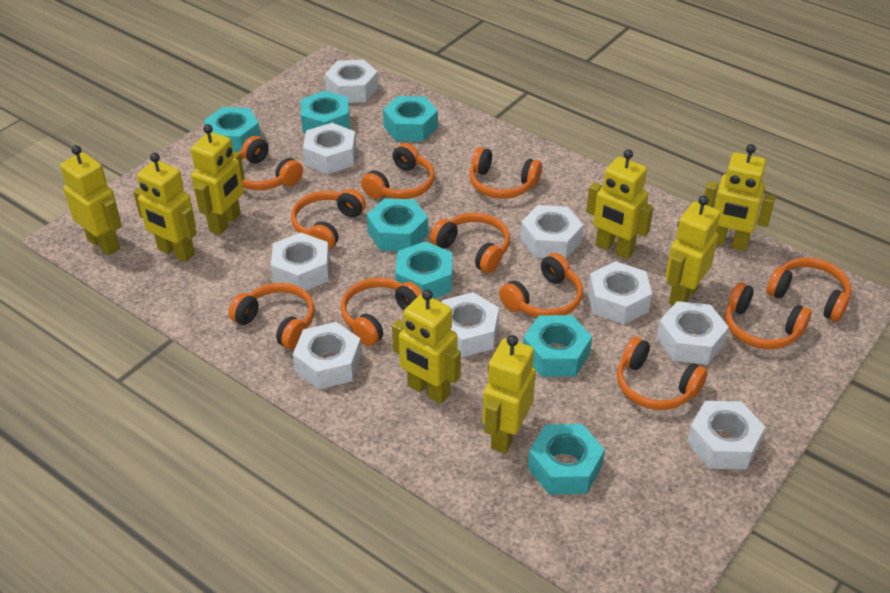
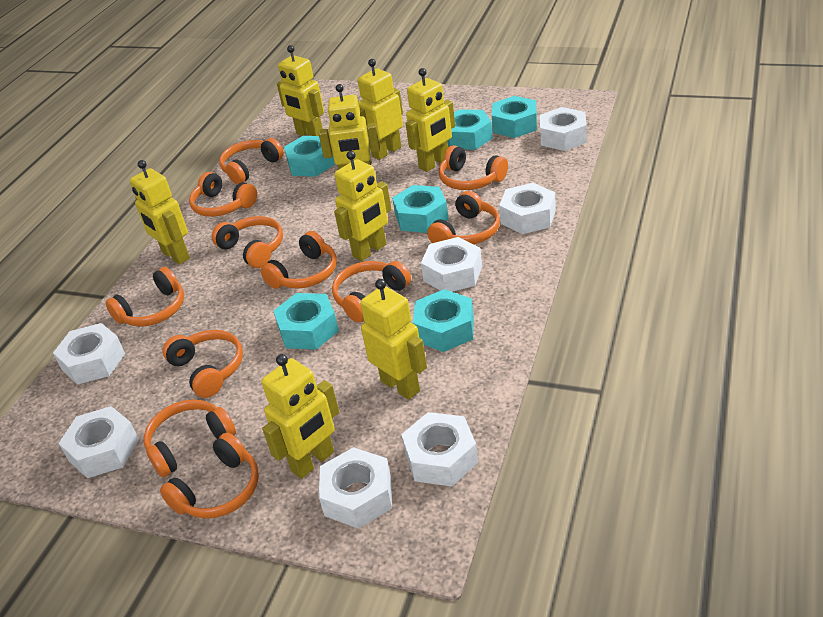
turquoise nut: [204,107,261,152] [301,91,350,134] [367,198,428,251] [383,96,438,142] [395,241,452,299] [523,315,592,377] [528,424,605,494] = 7 -> [273,293,339,350] [284,136,335,177] [392,185,449,233] [413,289,474,352] [447,109,493,150] [492,96,537,138] = 6
white nut: [271,232,330,291] [293,322,362,389] [303,123,356,174] [325,60,378,103] [441,292,499,357] [520,205,583,259] [588,261,652,325] [656,301,729,365] [687,401,765,469] = 9 -> [53,323,125,385] [59,406,139,478] [319,447,392,529] [401,412,478,487] [421,237,482,292] [499,183,556,234] [540,107,587,151] = 7

